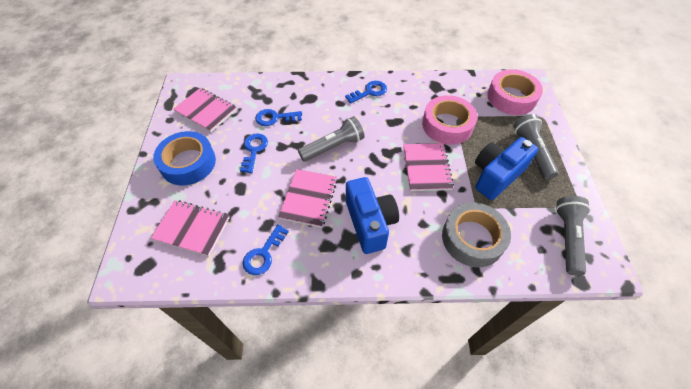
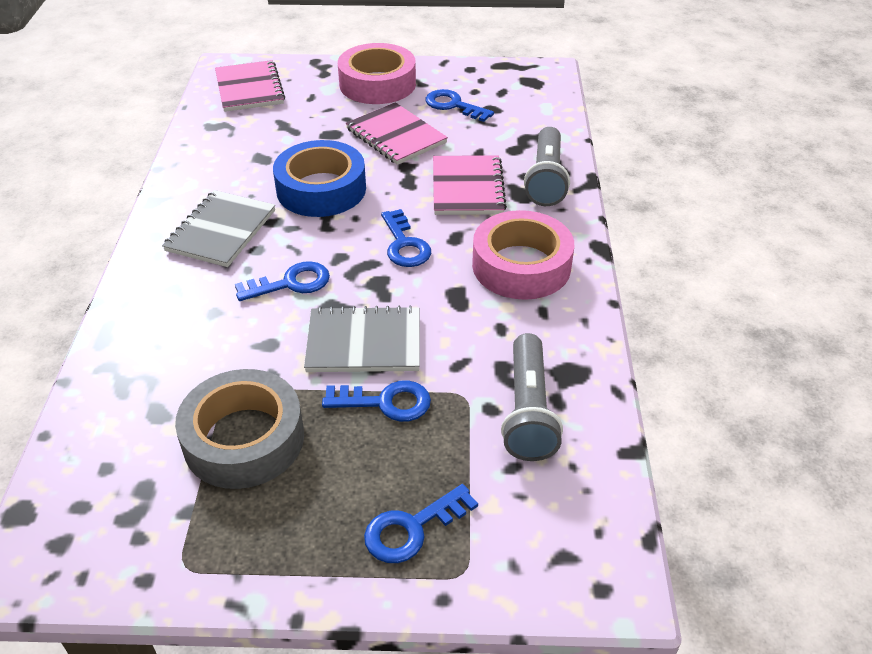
blue camera: [346,177,399,254] [475,137,538,200] = 2 -> none = 0
blue key: [240,133,268,173] [243,224,289,275] [255,109,302,126] [345,81,387,104] = 4 -> [235,261,330,301] [322,380,431,422] [364,484,478,563] [381,209,431,267] [426,89,494,122] = 5
grey flashlight: [298,116,364,162] [513,114,559,180] [556,196,591,276] = 3 -> [501,333,563,461] [524,127,570,206] = 2
grey notebook: none = 0 -> [162,190,275,267] [304,305,420,372] = 2
pink notebook: [151,200,230,256] [173,88,237,132] [278,169,337,228] [404,143,454,191] = 4 -> [215,60,285,112] [346,102,448,165] [433,155,507,215] = 3

